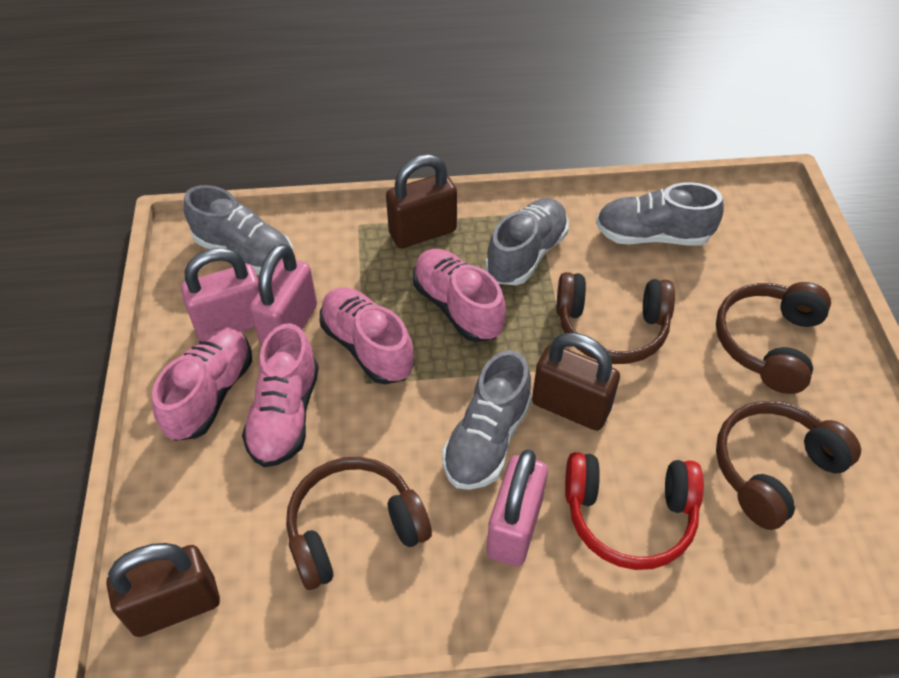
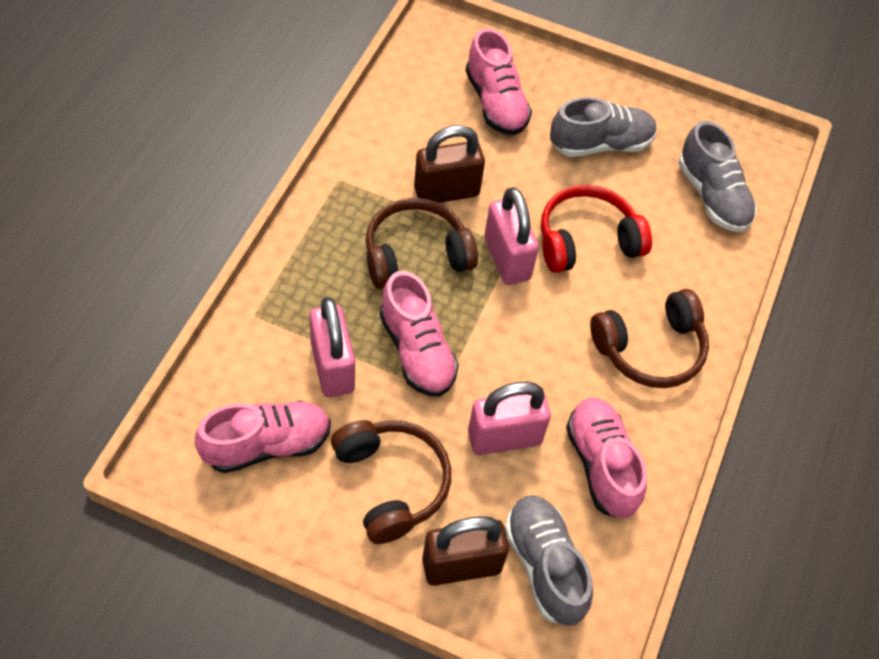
brown headphones: [286,457,432,590] [556,272,675,364] [716,282,831,394] [716,401,861,530] = 4 -> [331,420,451,544] [366,198,478,289] [590,289,709,388] = 3
brown padlock: [107,543,220,637] [386,154,457,249] [532,333,620,431] = 3 -> [414,125,485,203] [422,516,509,586] = 2
grey shoe: [184,185,293,275] [442,350,532,490] [485,198,569,285] [596,182,724,246] = 4 -> [505,495,593,626] [550,97,657,157] [679,121,757,232] = 3

